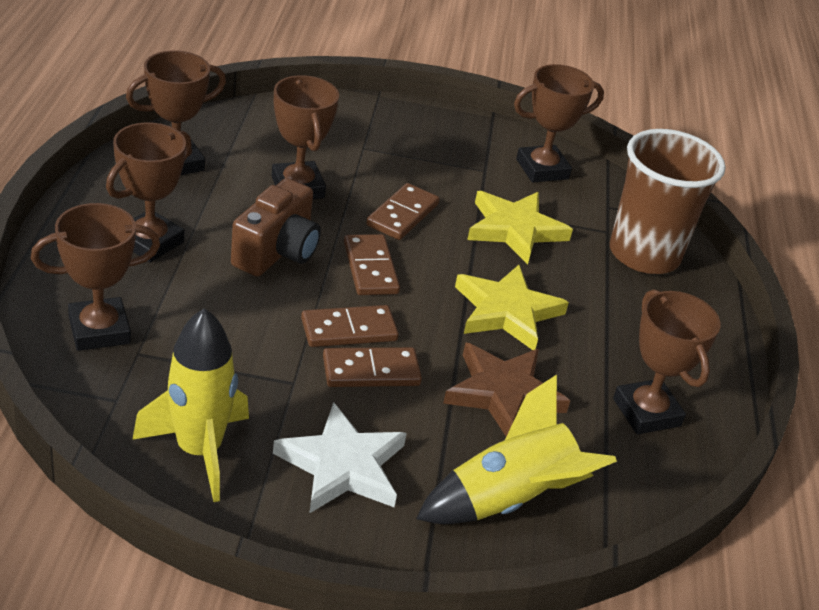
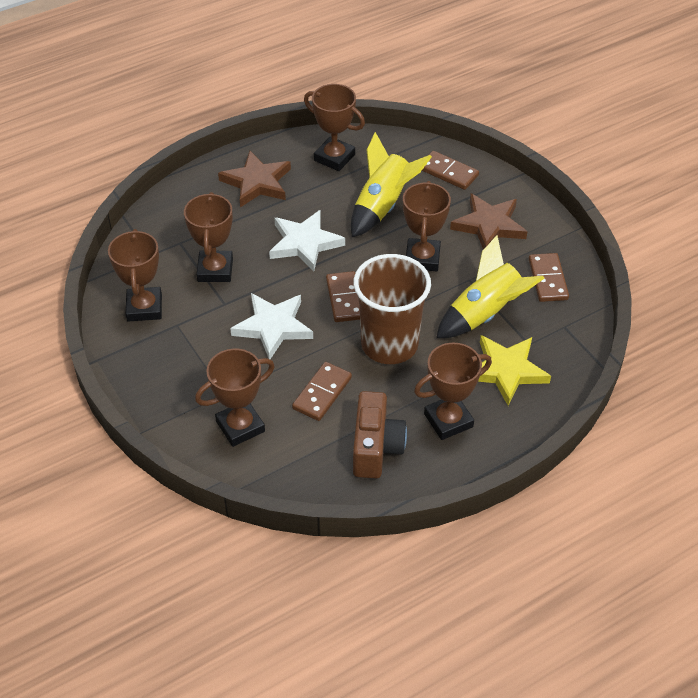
brown star: [443,342,570,436] = 1 -> [218,151,291,207] [450,193,528,250] = 2
white star: [273,402,407,514] = 1 -> [230,293,313,359] [269,210,345,272] = 2
yellow star: [455,265,569,350] [467,191,573,265] = 2 -> [478,335,551,406] = 1

